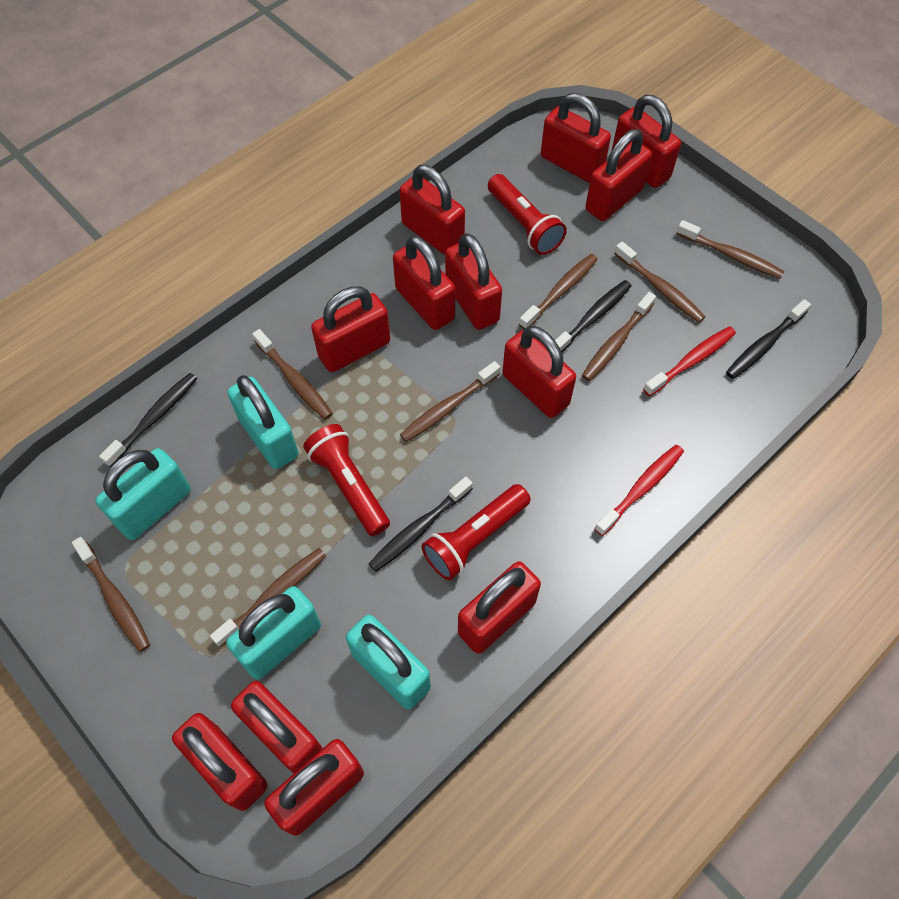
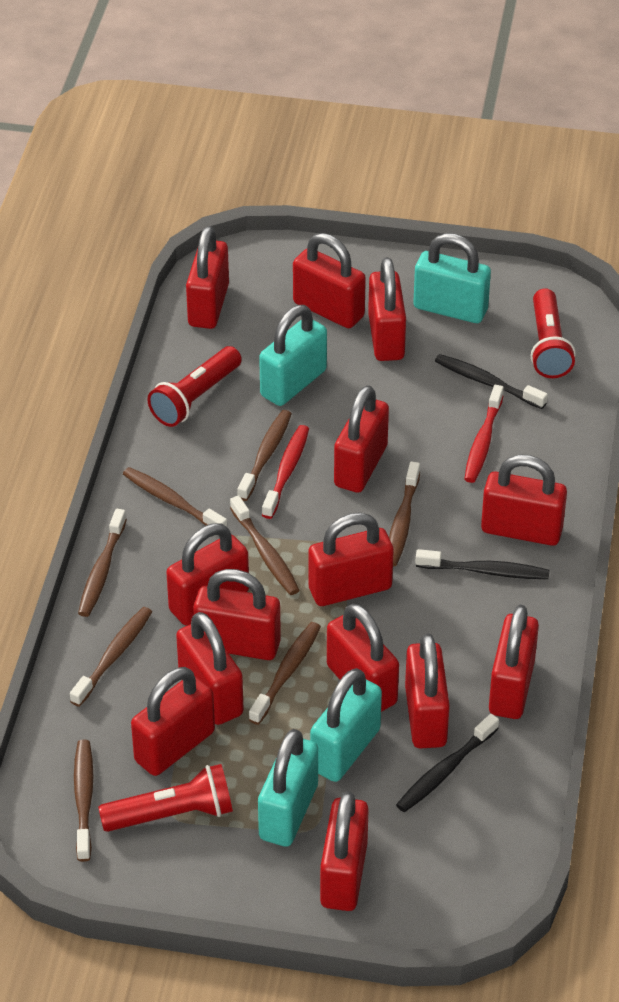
black toothbrush: [99,373,197,467] [369,477,473,572] [555,280,631,352] [726,299,811,379] = 4 -> [396,714,499,812] [415,549,549,579] [435,354,548,409] = 3
red padlock: [172,713,268,811] [231,681,323,774] [264,739,364,836] [311,286,390,372] [393,236,455,330] [400,165,465,255] [445,233,502,330] [458,561,541,654] [502,326,576,418] [541,93,611,183] [585,129,652,221] [612,95,681,188] = 12 -> [131,667,215,776] [166,523,249,626] [176,612,244,725] [186,226,229,329] [193,569,281,660] [293,233,366,328] [309,512,394,606] [320,791,369,911] [327,604,399,712] [334,385,389,493] [368,257,406,361] [405,633,450,748] [481,454,567,546] [489,605,539,719] = 14

